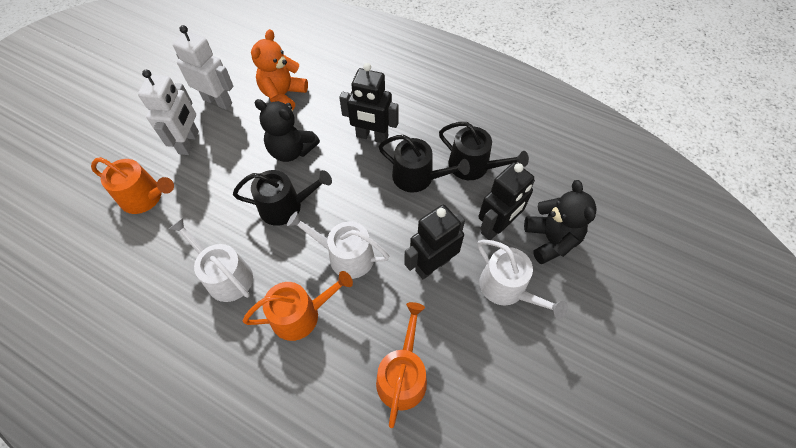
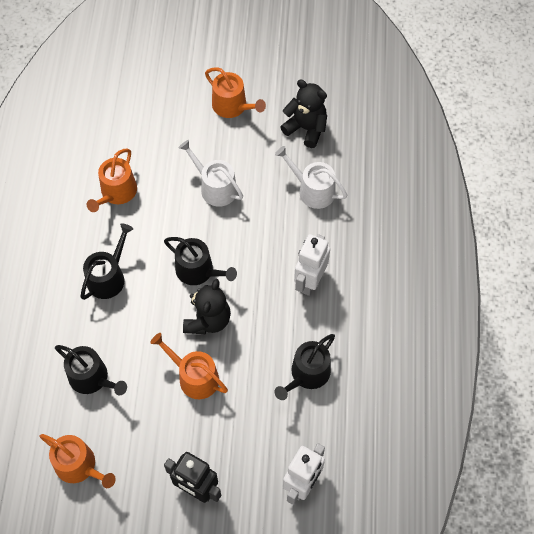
black robot: [339,63,399,143] [404,205,465,280] [478,162,535,240] = 3 -> [164,452,221,503] = 1
black watering can: [233,170,332,226] [378,135,470,193] [439,122,529,180] = 3 -> [55,345,127,395] [80,223,133,300] [164,237,237,285] [274,334,335,400] = 4
orange teddy bear: [251,29,308,110] = 1 -> none = 0
orange watering can: [91,157,174,214] [243,271,353,341] [376,302,427,428] = 3 -> [40,434,116,488] [87,148,137,212] [150,333,228,399] [205,67,266,118] = 4
white watering can: [169,218,253,302] [287,211,389,279] [477,240,568,319] = 3 -> [179,140,243,207] [275,146,347,209] = 2

